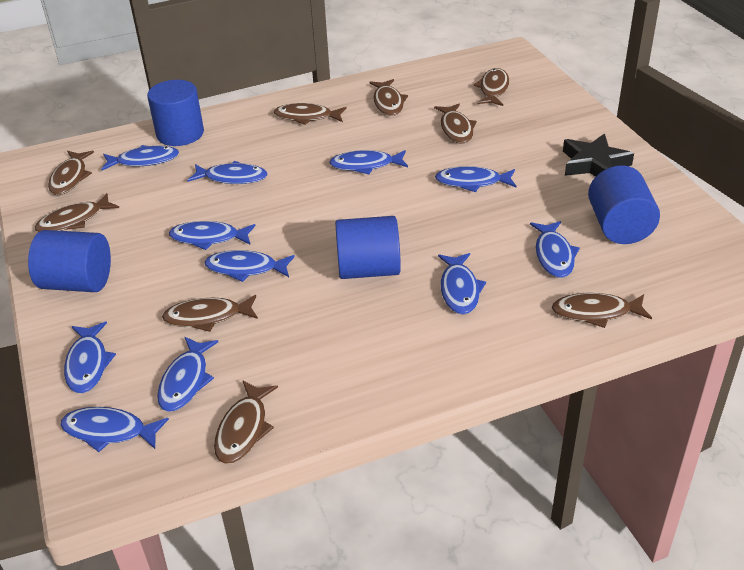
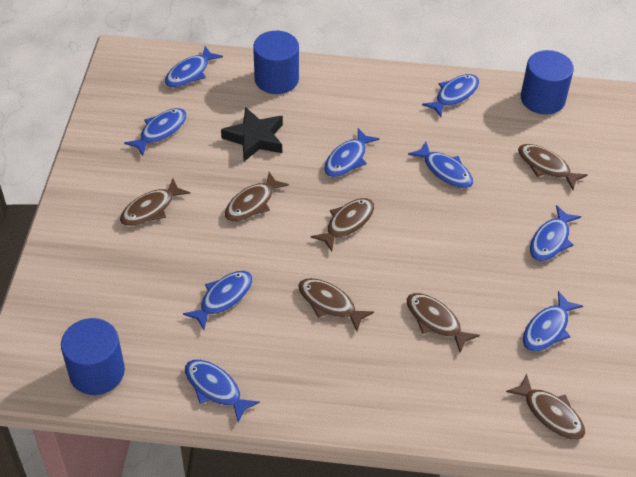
blue cylinder: [28,230,111,292] [147,80,204,146] [335,216,401,279] [588,165,660,244] = 4 -> [61,318,125,395] [253,31,299,94] [521,50,574,115] = 3
blue fish: [60,407,169,452] [64,321,116,393] [101,145,179,170] [157,337,218,412] [169,221,256,250] [187,161,268,184] [204,250,295,282] [329,150,408,174] [435,166,516,192] [438,253,486,315] [530,221,580,278] = 11 -> [124,108,187,156] [165,46,223,88] [183,271,252,330] [185,360,260,422] [324,128,380,177] [408,142,473,188] [422,74,479,117] [523,291,583,352] [530,205,581,261] = 9
brown fish: [35,193,119,232] [48,151,94,195] [162,295,258,332] [214,380,278,464] [274,103,347,125] [369,79,408,116] [434,104,477,144] [473,68,509,106] [552,293,652,328] = 9 -> [120,179,190,226] [225,172,289,221] [298,278,374,331] [311,198,374,252] [407,293,480,352] [506,373,585,440] [518,144,588,190] = 7

